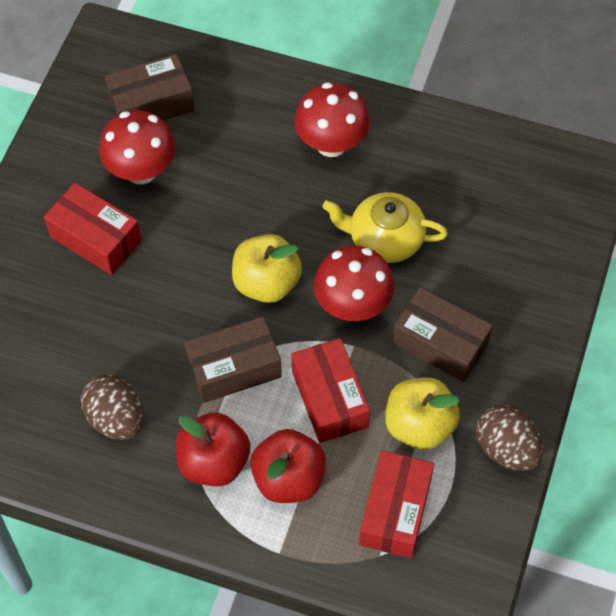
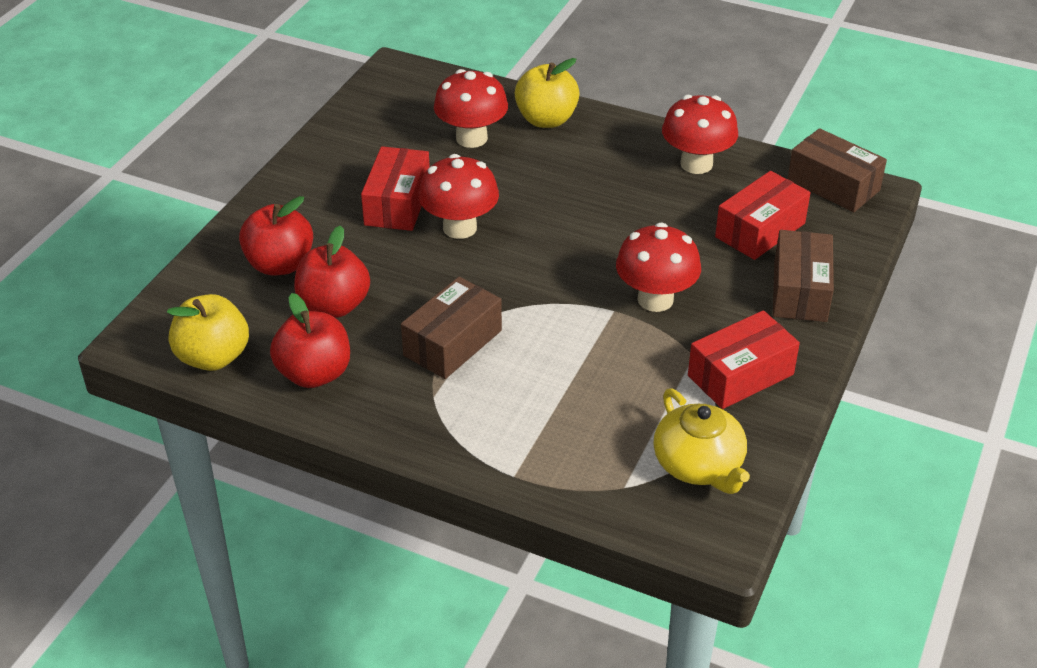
brown egg: [81,374,144,440] [476,404,543,471] = 2 -> none = 0
red apple: [175,413,250,486] [250,429,326,503] = 2 -> [239,196,313,275] [270,293,350,388] [294,226,370,318] = 3
red mushroom: [99,110,175,185] [295,82,370,157] [314,245,394,321] = 3 -> [419,154,499,239] [434,69,508,148] [616,223,701,312] [662,95,738,174] = 4

